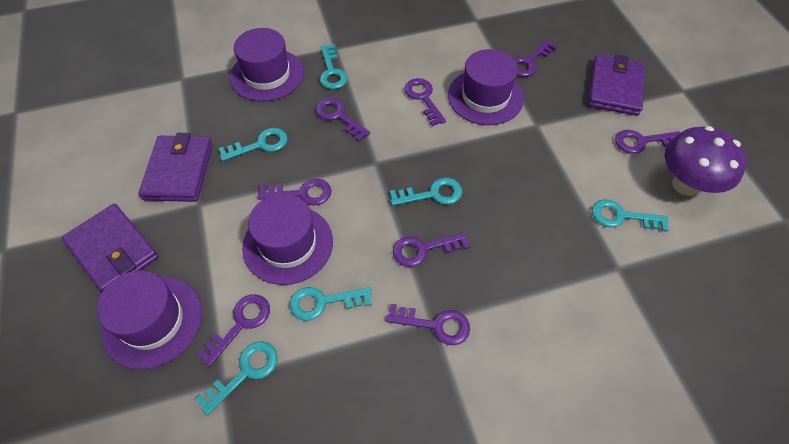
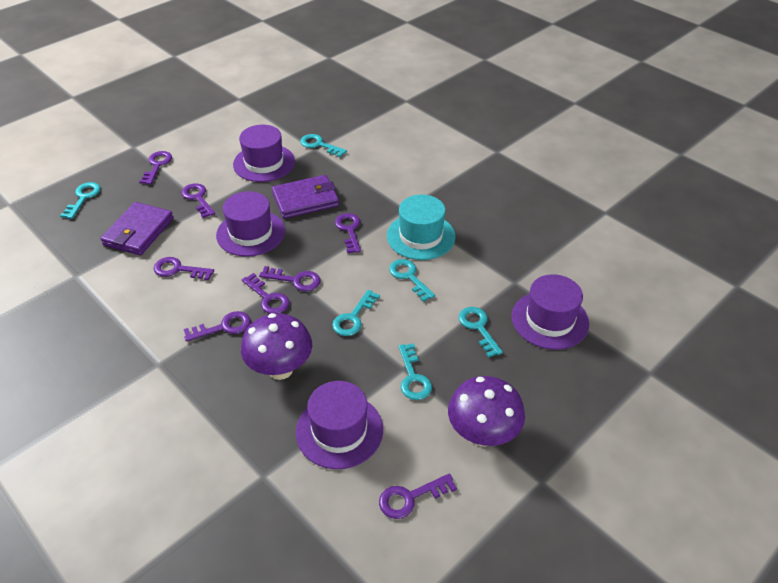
purple mushroom: [664,126,747,196] = 1 -> [241,313,312,380] [448,376,525,447] = 2
purple wallet: [62,204,159,292] [138,133,213,202] [588,54,645,116] = 3 -> [100,202,174,255] [272,175,339,219] = 2
turquoise hat: none = 0 -> [387,194,455,260] = 1

